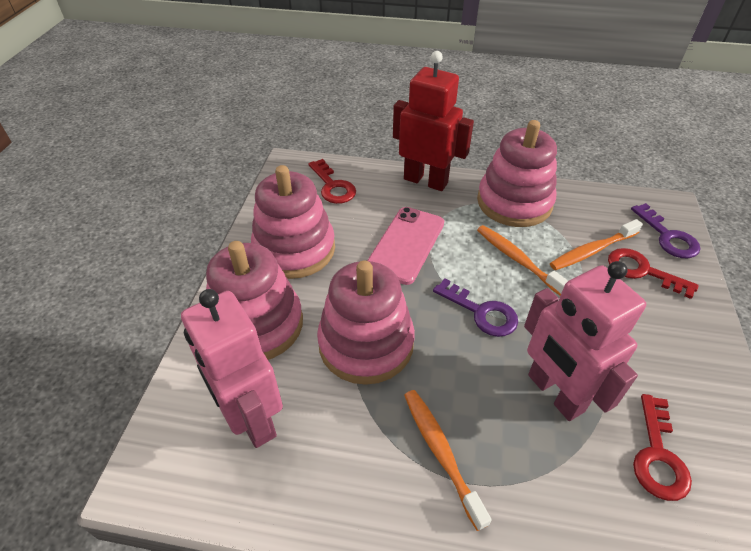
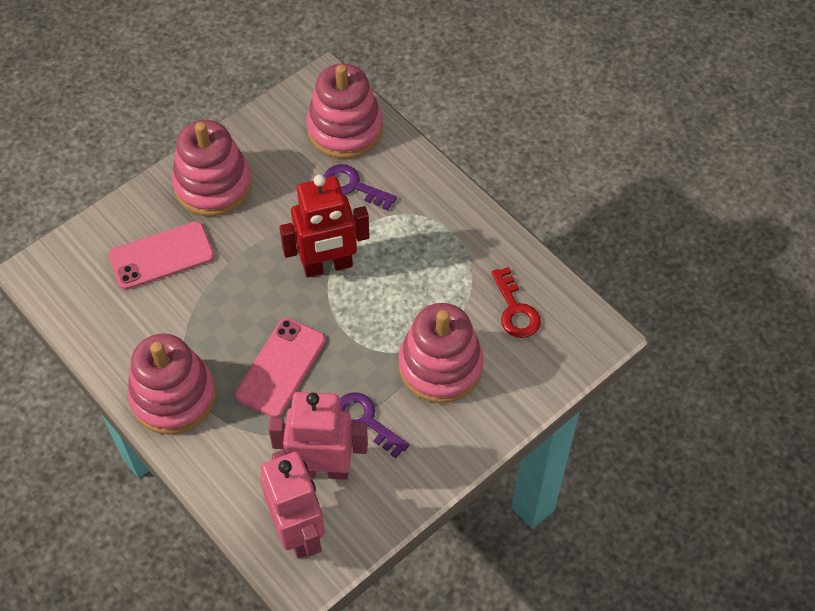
orange toothbrush: [404,390,492,531] [477,225,568,296] [550,219,643,270] = 3 -> none = 0
pink phone: [367,207,444,285] = 1 -> [109,221,214,290] [235,318,326,418] = 2
red key: [309,159,356,204] [608,248,699,299] [633,394,692,501] = 3 -> [491,267,541,338] = 1

